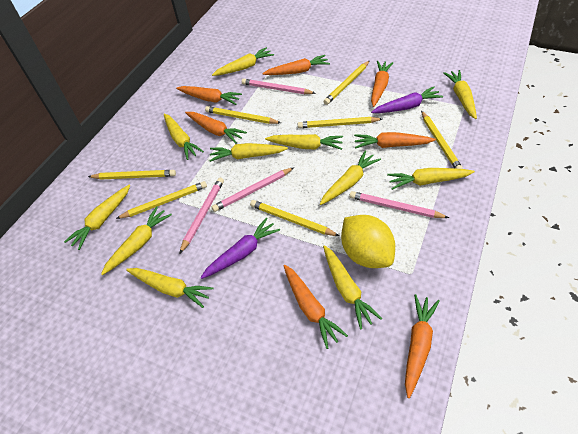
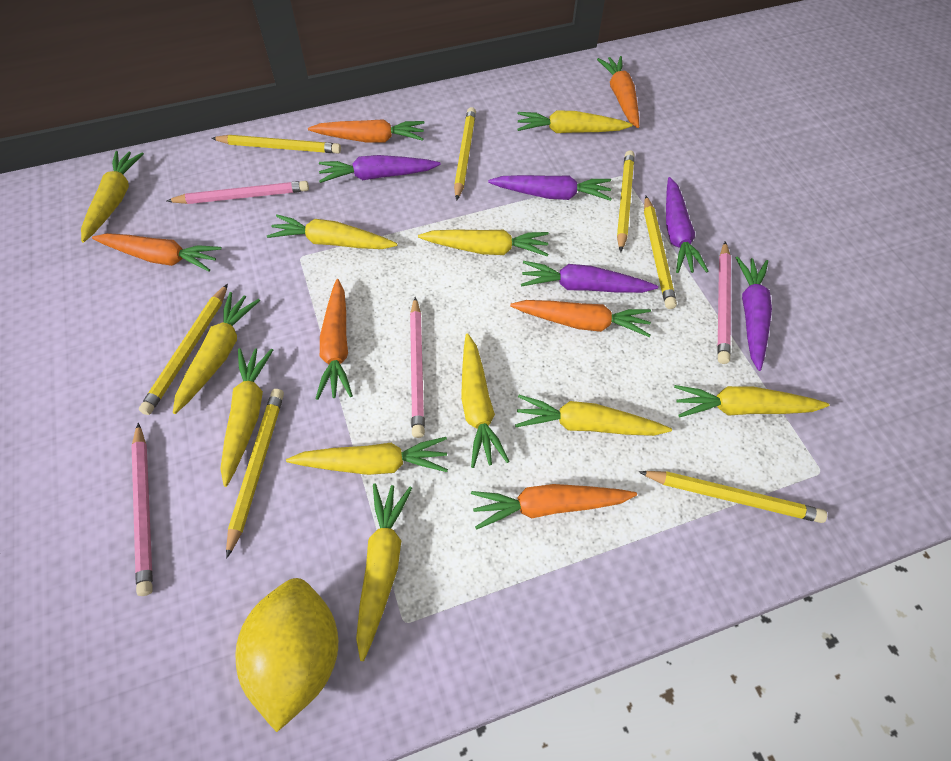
orange carrot: [176,86,242,105] [185,112,247,144] [262,55,330,75] [283,265,348,349] [354,132,436,148] [371,61,393,107] [405,294,440,398] = 7 -> [92,233,222,272] [308,119,425,143] [316,279,353,400] [471,484,637,530] [510,300,651,337] [597,56,639,128] = 6
purple carrot: [200,218,280,279] [371,87,443,113] = 2 -> [319,155,441,183] [488,175,612,201] [521,261,658,293] [666,177,708,273] [736,256,772,371] = 5

